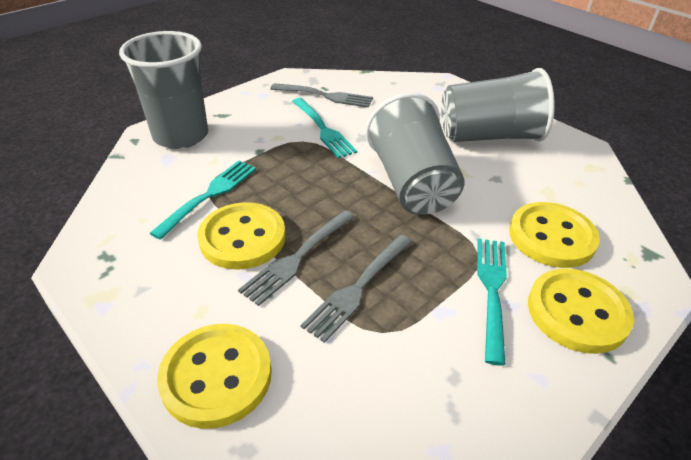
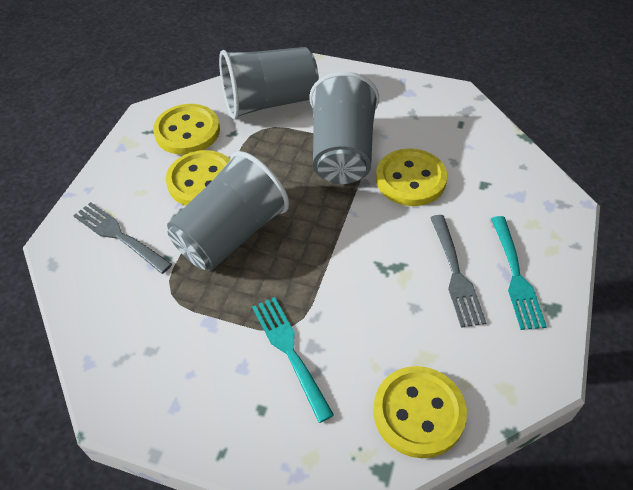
grey fork: [238,210,355,306] [271,83,373,108] [301,235,412,343] = 3 -> [73,202,172,274] [430,215,486,328] = 2
turquoise fork: [150,160,256,240] [292,98,357,158] [477,239,507,366] = 3 -> [252,297,334,423] [491,216,547,330] = 2

